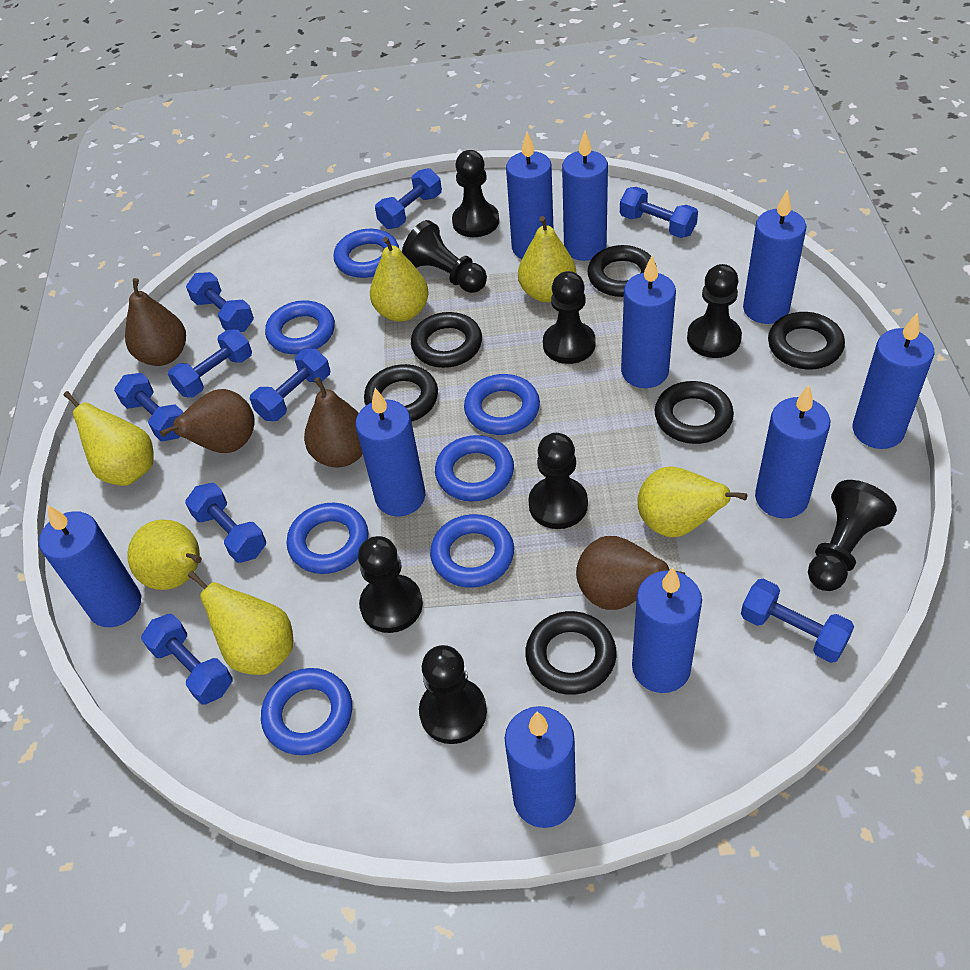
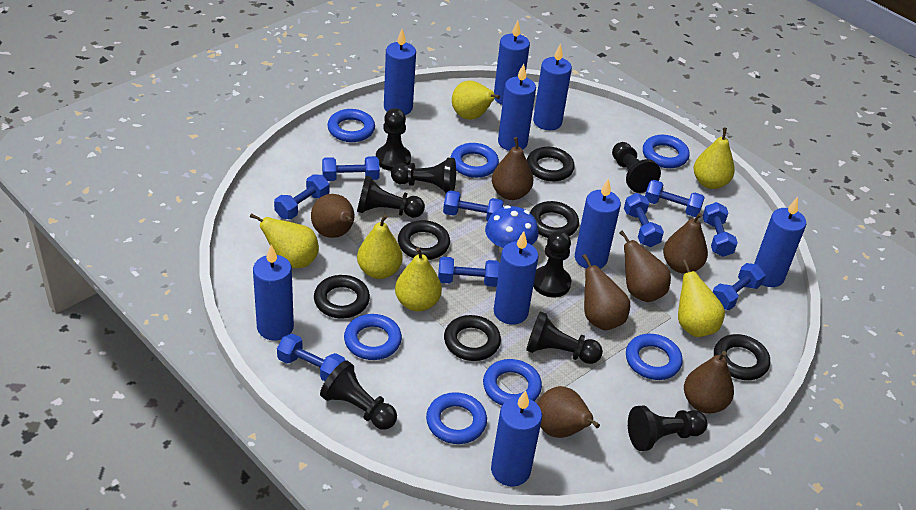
blue candle: [39,505,141,627] [355,388,425,517] [505,706,576,828] [506,132,554,259] [562,131,608,261] [621,256,676,388] [632,567,702,693] [743,189,806,324] [755,385,830,518] [853,313,934,449] = 10 -> [253,245,294,340] [384,29,416,115] [491,390,542,487] [494,21,530,105] [494,231,539,325] [498,64,536,151] [533,43,572,130] [575,178,621,269] [754,197,806,287] = 9
blue mushroom: none = 0 -> [485,205,538,254] = 1
brown pear: [125,278,186,366] [160,389,255,453] [304,377,363,467] [576,536,685,610] = 4 -> [311,194,354,238] [492,137,533,200] [537,386,600,438] [582,254,630,330] [619,230,671,302] [663,213,708,274] [684,351,734,413] = 7

